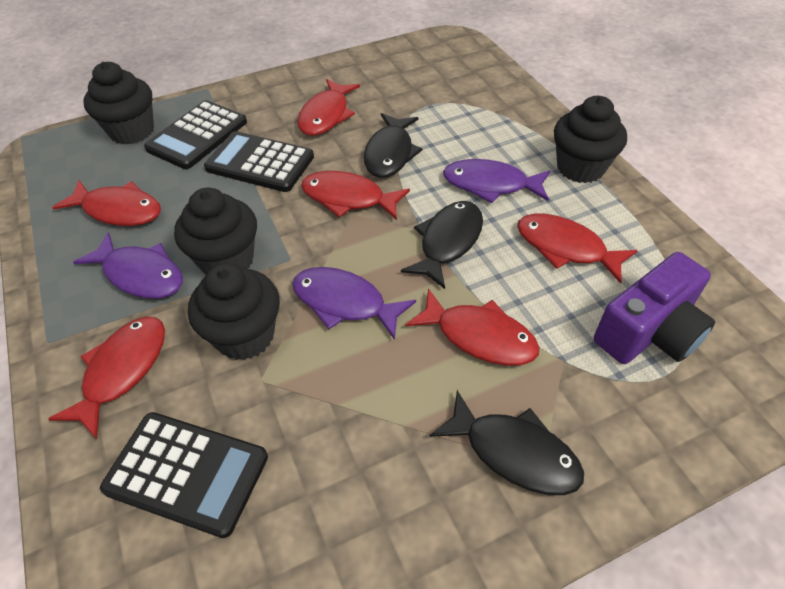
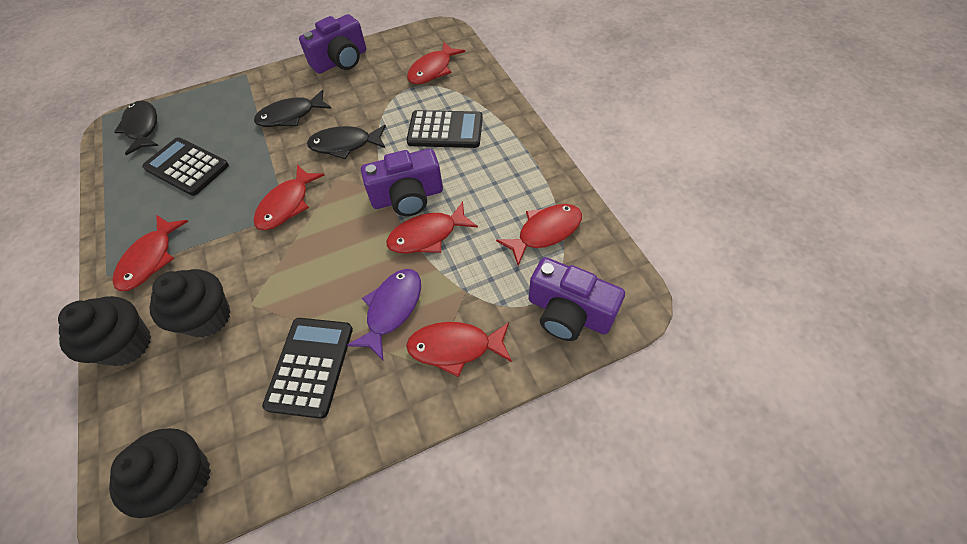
black cupcake: [84,62,154,145] [174,188,257,274] [188,263,280,360] [554,96,627,183] = 4 -> [58,296,151,366] [109,428,211,518] [149,269,231,338] = 3
purple camera: [594,252,715,364] = 1 -> [299,14,366,74] [361,149,443,216] [529,257,625,341] = 3
purple fish: [73,232,183,299] [292,267,416,340] [443,159,550,203] = 3 -> [347,269,421,361] = 1

